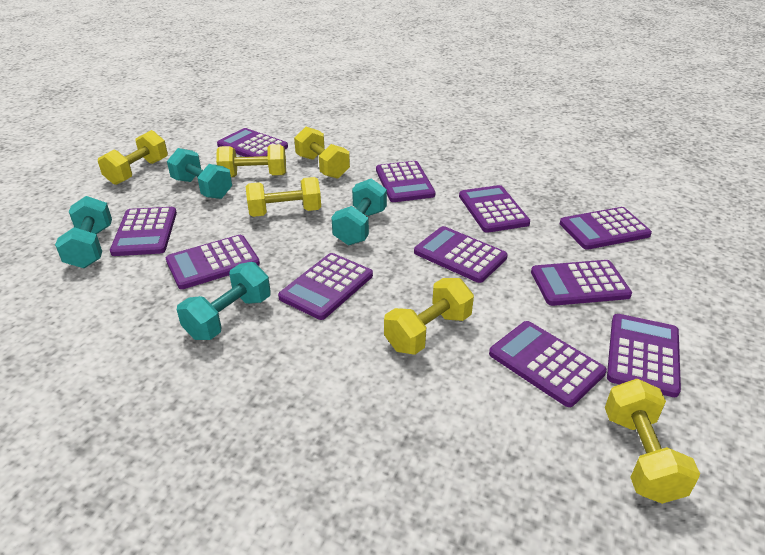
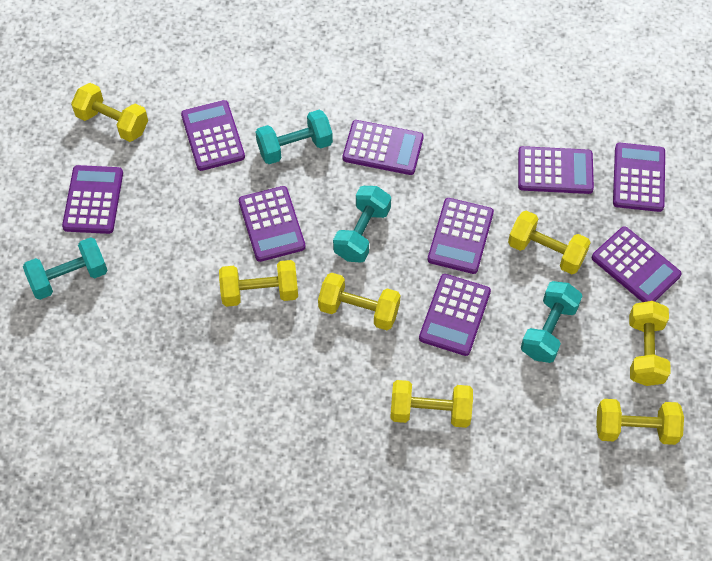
purple calculator: [110,207,177,256] [166,235,260,289] [217,128,288,157] [278,253,373,320] [376,161,435,202] [414,226,508,283] [459,185,530,233] [489,321,607,407] [531,260,632,306] [560,207,652,250] [607,314,681,397] = 11 -> [62,165,123,234] [181,100,245,171] [239,186,306,262] [343,120,424,175] [419,274,491,356] [428,198,494,274] [518,146,594,194] [592,226,682,302] [613,143,665,212] = 9
yellow dumbbell: [98,130,168,185] [216,144,286,177] [246,177,321,217] [294,127,350,179] [384,278,474,355] [605,379,700,504] = 6 -> [71,83,148,142] [219,260,298,307] [318,273,401,330] [390,380,473,428] [508,210,591,274] [596,399,684,445] [629,301,671,386] = 7

